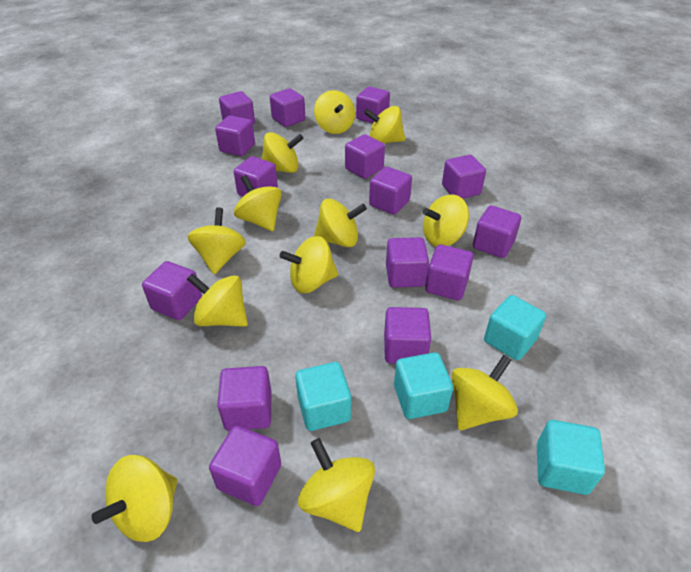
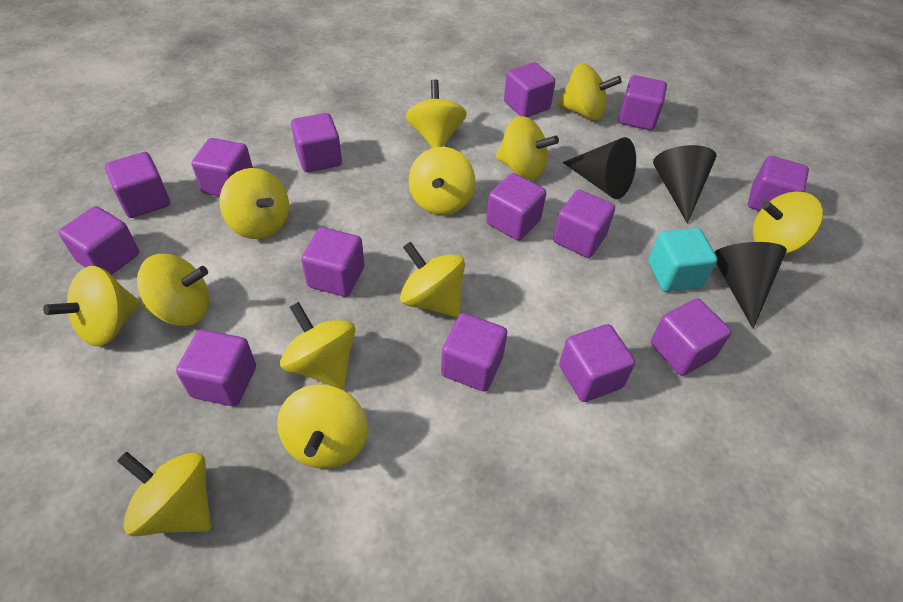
black cone: none = 0 -> [562,137,636,199] [653,145,717,224] [714,242,787,329] = 3
purple cube: [142,261,202,320] [209,426,281,506] [215,115,255,156] [217,366,272,431] [219,91,255,124] [234,156,278,197] [270,88,305,127] [345,134,385,179] [356,86,390,123] [369,167,412,215] [384,307,431,364] [386,237,429,288] [425,244,473,300] [442,155,486,199] [473,205,521,258] = 15 -> [58,206,139,275] [105,152,170,218] [176,329,256,407] [192,138,253,197] [291,113,342,172] [301,227,364,297] [441,313,507,392] [486,173,546,241] [504,62,555,117] [553,190,615,258] [559,324,635,402] [619,75,667,130] [651,298,731,376] [748,156,809,211] = 14
turquoise cube: [295,362,351,431] [394,352,453,419] [484,295,546,361] [537,420,605,495] = 4 -> [648,228,717,292] = 1

